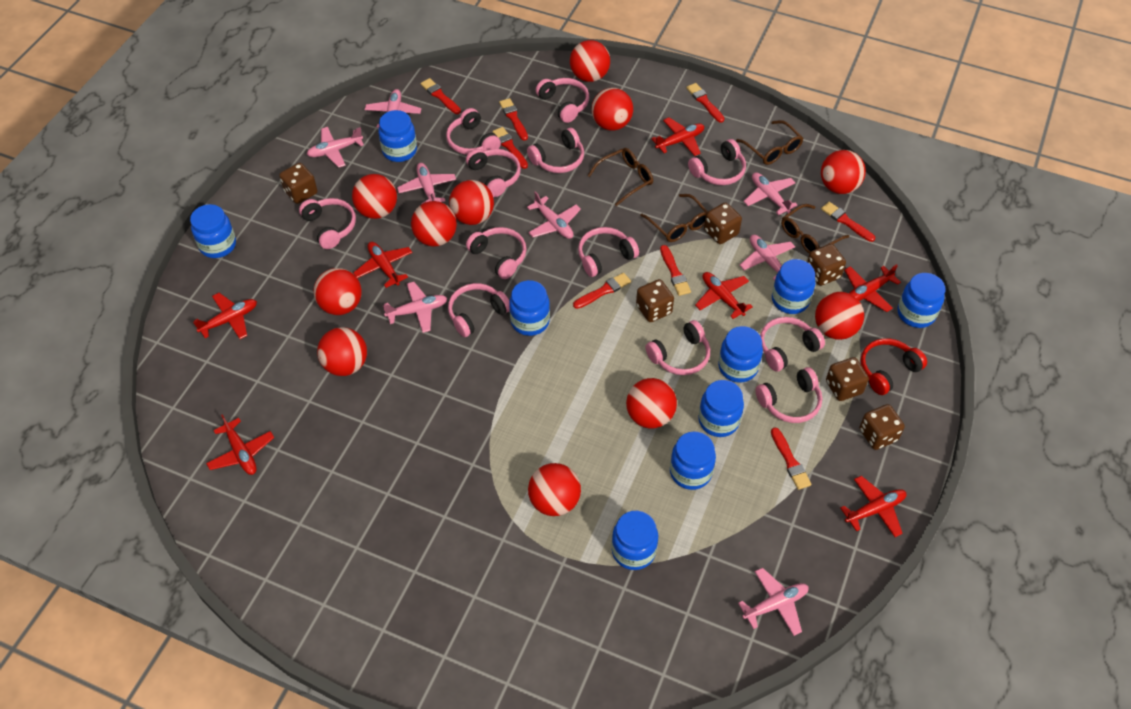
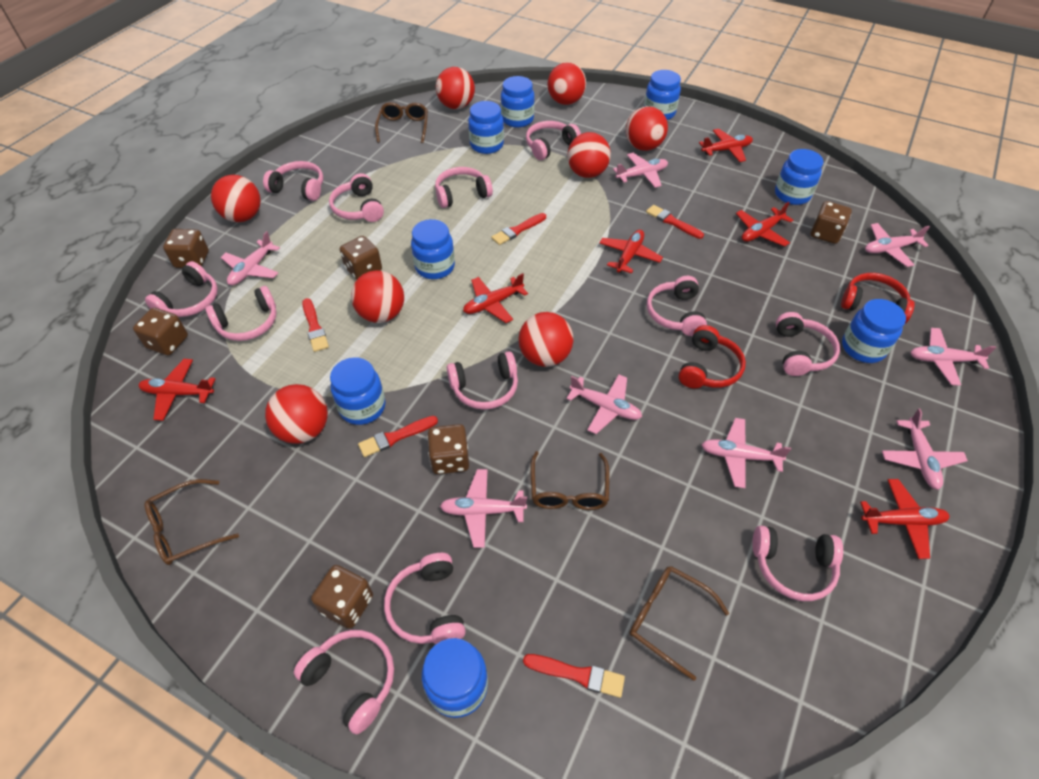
blue jar: [190,204,236,258] [378,110,417,162] [509,280,550,336] [611,511,658,570] [670,432,716,490] [698,380,744,437] [718,326,763,383] [772,259,815,314] [897,273,945,328] = 9 -> [330,357,386,425] [411,219,455,279] [422,638,488,718] [468,101,504,154] [501,76,535,128] [644,70,681,120] [775,149,823,205] [842,299,906,363] = 8
red ball: [314,268,362,315] [317,327,367,376] [352,174,397,219] [411,201,457,247] [449,180,494,225] [528,463,581,516] [570,40,610,82] [591,88,633,130] [626,378,677,429] [815,292,864,340] [821,150,866,194] = 11 -> [211,175,261,222] [265,384,328,444] [351,270,404,323] [436,67,475,109] [519,312,573,367] [548,62,586,105] [567,132,611,178] [626,106,668,151] = 8
red brush: [421,78,461,114] [492,127,528,169] [499,98,528,141] [573,273,631,309] [660,245,691,296] [686,83,725,123] [771,427,812,490] [821,202,875,242] = 8 -> [302,298,329,352] [358,416,438,457] [491,213,546,245] [523,654,625,698] [646,205,704,239] = 5
red headphones: [860,338,927,395] = 1 -> [678,325,746,389] [841,273,915,324] = 2
red plane: [193,293,257,339] [206,414,274,475] [353,242,412,288] [651,117,704,156] [695,272,753,319] [840,476,906,537] [844,264,901,312] = 7 -> [139,359,216,421] [463,273,528,323] [599,230,663,274] [699,129,753,162] [736,202,793,247] [860,479,949,559] = 6

